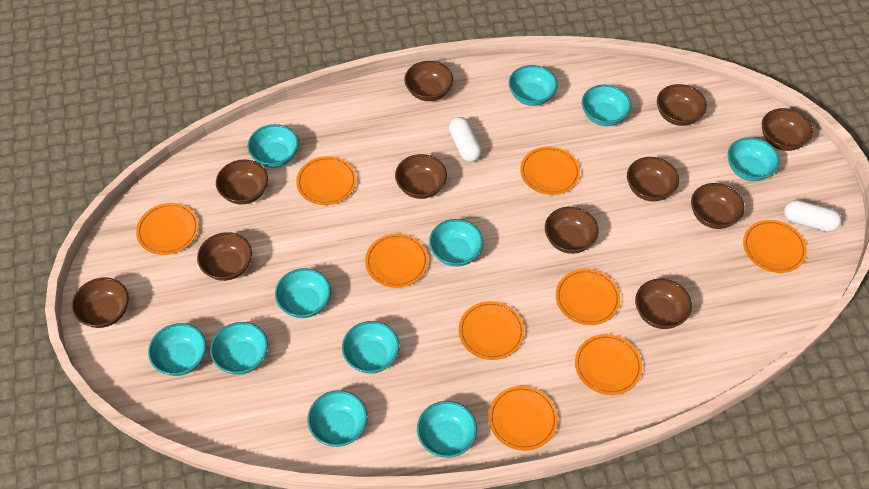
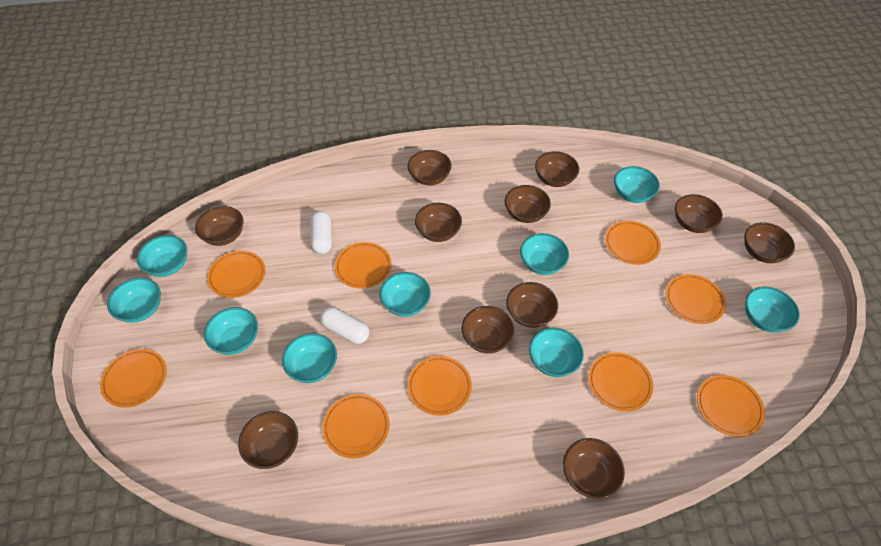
turquoise bowl: [148,323,207,376] [210,322,268,375] [248,124,299,168] [275,268,331,318] [307,390,368,447] [342,321,400,374] [417,401,477,458] [429,219,483,267] [509,65,558,106] [582,85,631,126] [728,137,780,181] = 11 -> [107,277,161,323] [137,235,187,277] [204,307,258,355] [282,333,337,383] [380,272,431,317] [520,233,569,275] [529,328,584,377] [614,166,660,203] [745,287,800,333] = 9

